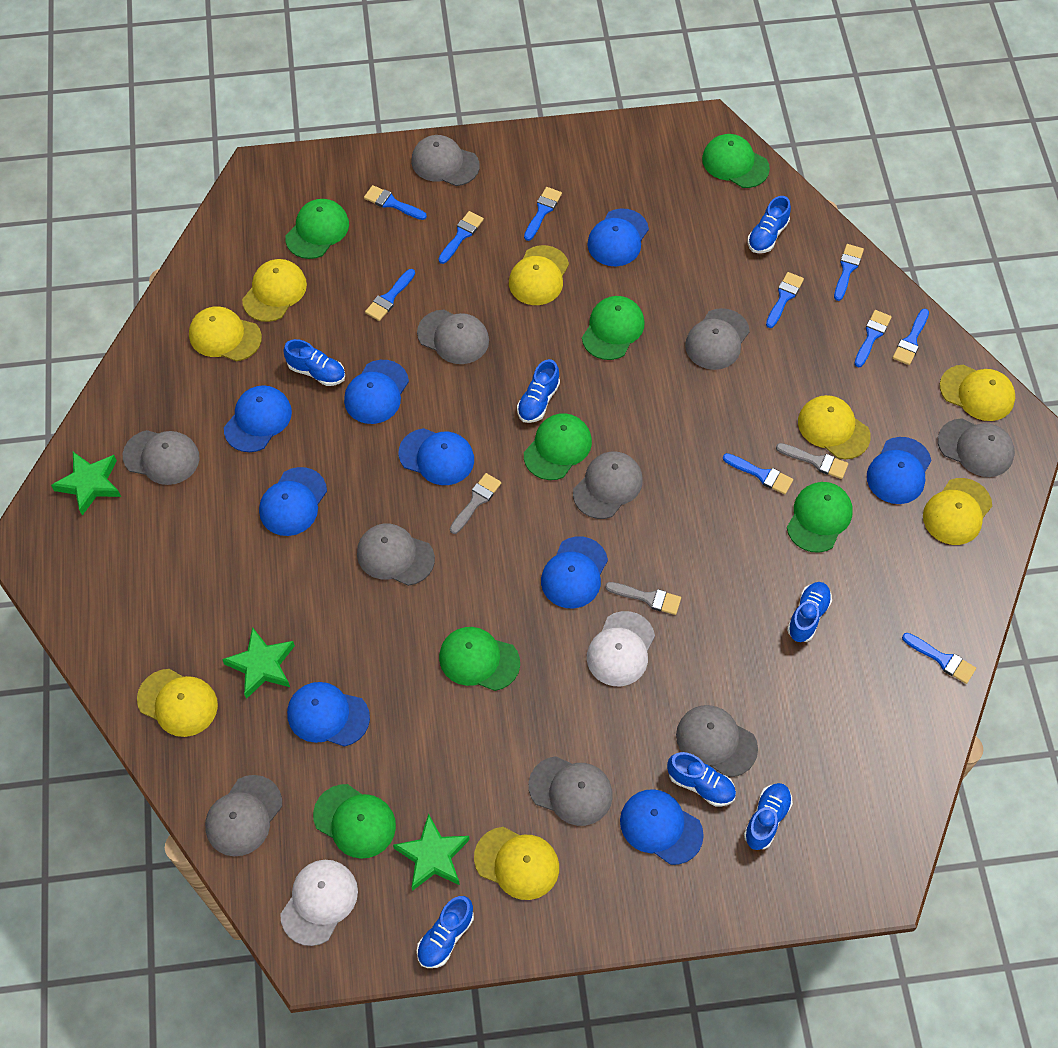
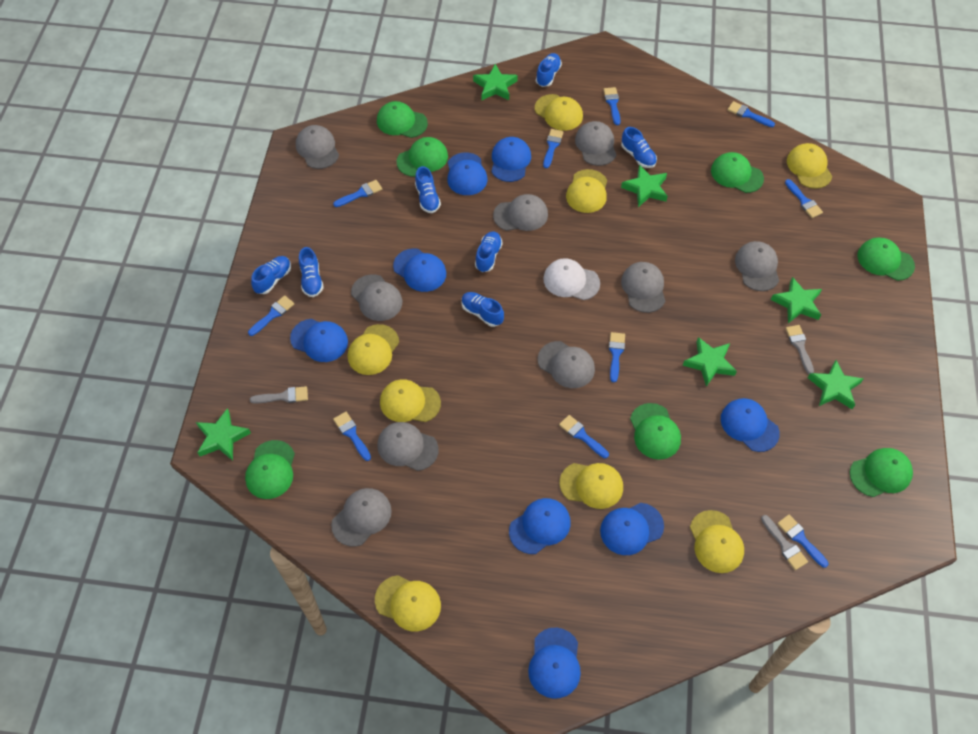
blue cap: [224,385,292,452] [259,467,327,536] [287,682,370,747] [344,360,409,424] [399,428,474,485] [541,537,608,608] [587,208,649,266] [620,789,704,865] [867,437,931,504] = 9 -> [290,319,348,362] [393,248,446,292] [447,153,487,195] [491,137,531,182] [509,498,571,554] [528,628,581,699] [600,503,664,555] [721,398,780,452] = 8
green star: [51,452,121,516] [222,627,295,699] [393,814,470,891] = 3 -> [196,408,251,461] [473,64,518,100] [621,165,668,207] [683,337,737,387] [771,277,822,323] [808,360,864,409] = 6
grey cap: [123,430,199,485] [205,775,282,856] [357,523,435,586] [411,135,480,186] [417,310,489,364] [529,756,613,826] [573,452,643,519] [676,705,758,777] [685,308,750,370] [938,418,1015,477] = 10 -> [296,125,339,169] [331,488,392,547] [351,274,402,321] [377,422,439,471] [493,194,548,231] [538,341,595,388] [575,121,616,166] [621,262,665,313] [735,241,779,291] = 9
white cap: [280,860,358,946] [587,611,655,686] = 2 -> [543,258,600,300] = 1

